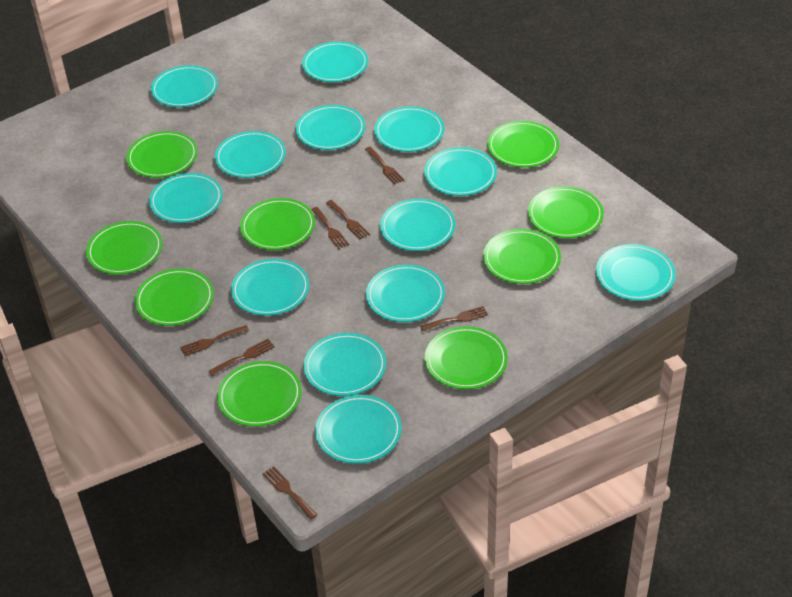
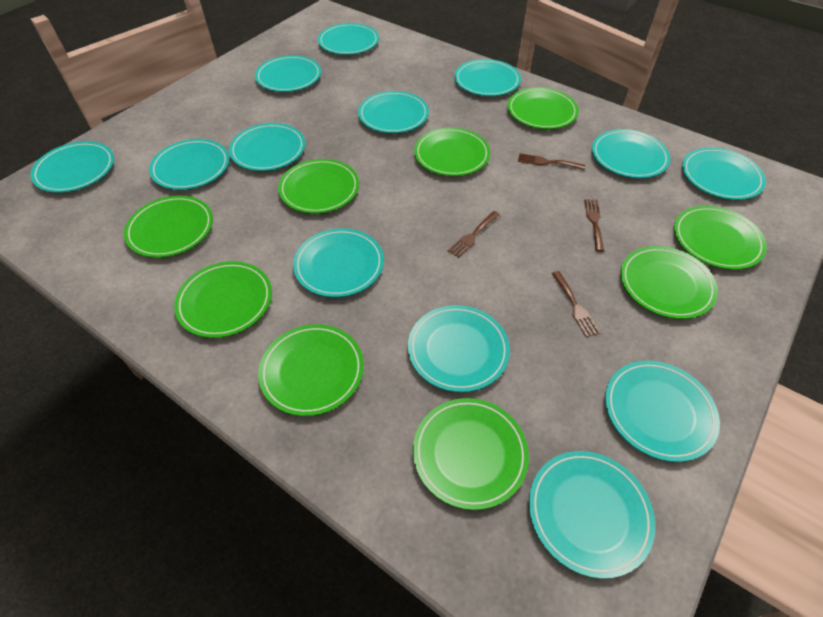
brown fork: [180,325,249,356] [209,339,275,376] [262,466,317,520] [311,207,349,249] [326,200,370,239] [365,147,404,185] [420,306,488,331] = 7 -> [448,211,500,258] [518,153,585,170] [551,271,601,337] [584,199,604,252] = 4

